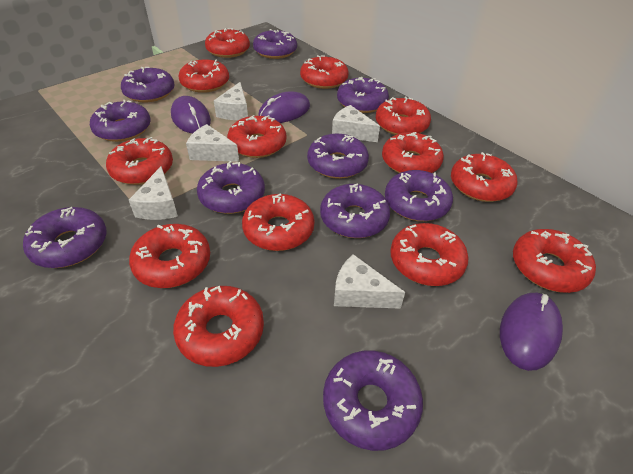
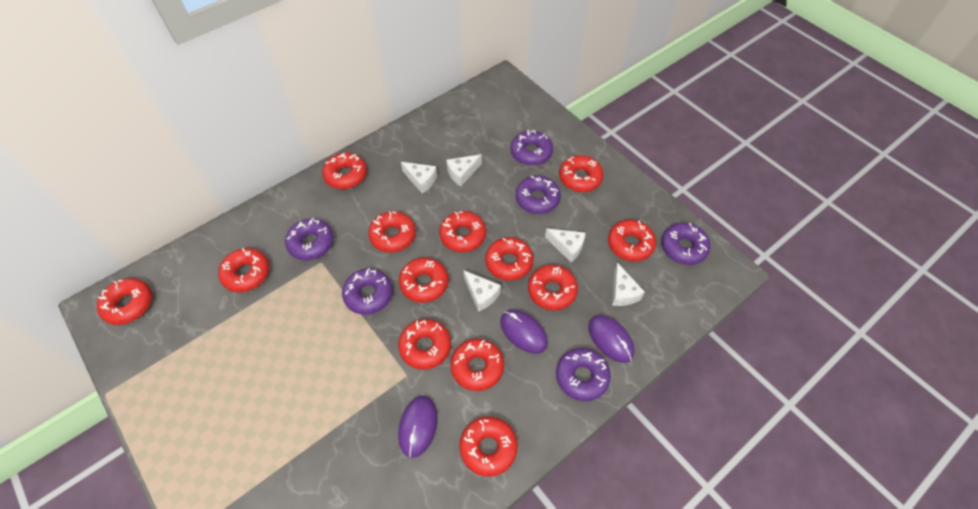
purple donut: [23,207,107,268] [90,100,151,142] [121,67,175,102] [197,161,265,214] [253,29,297,59] [307,134,369,179] [320,184,390,238] [323,350,423,451] [337,77,389,113] [385,170,453,221] = 10 -> [285,218,334,260] [342,268,393,315] [510,130,553,166] [515,175,561,214] [556,348,611,401] [661,222,710,265] = 6

